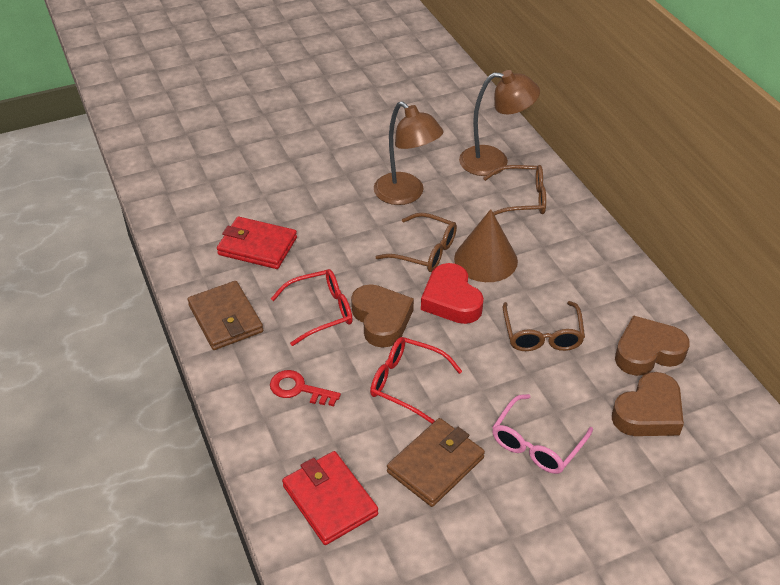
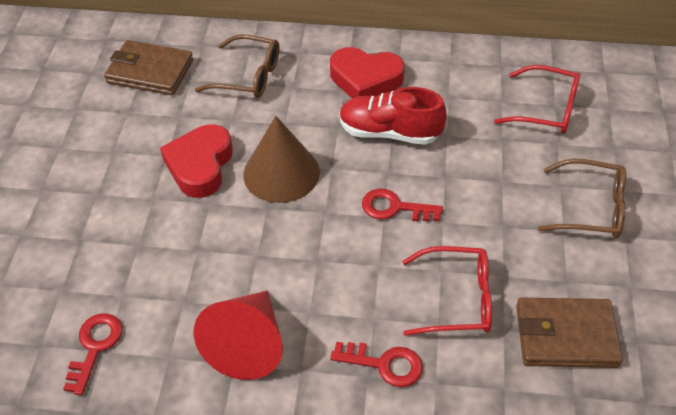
brown glasses: [376,213,457,272] [483,165,546,215] [503,301,585,351] = 3 -> [195,34,279,98] [538,159,626,238] = 2
brown heart: [351,284,414,348] [612,372,684,436] [615,315,690,376] = 3 -> none = 0
brown lamp: [374,101,444,205] [459,70,540,176] = 2 -> none = 0
pink glasses: [492,394,593,474] = 1 -> none = 0
red cone: none = 0 -> [194,291,283,380] = 1
red heart: [421,263,484,324] = 1 -> [160,124,233,198] [330,47,404,98] = 2
red key: [270,370,341,406] = 1 -> [63,313,122,395] [330,342,423,387] [362,188,443,221] = 3
red shoe: none = 0 -> [339,87,447,145] = 1
red wallet: [217,217,297,269] [282,451,378,545] = 2 -> none = 0

